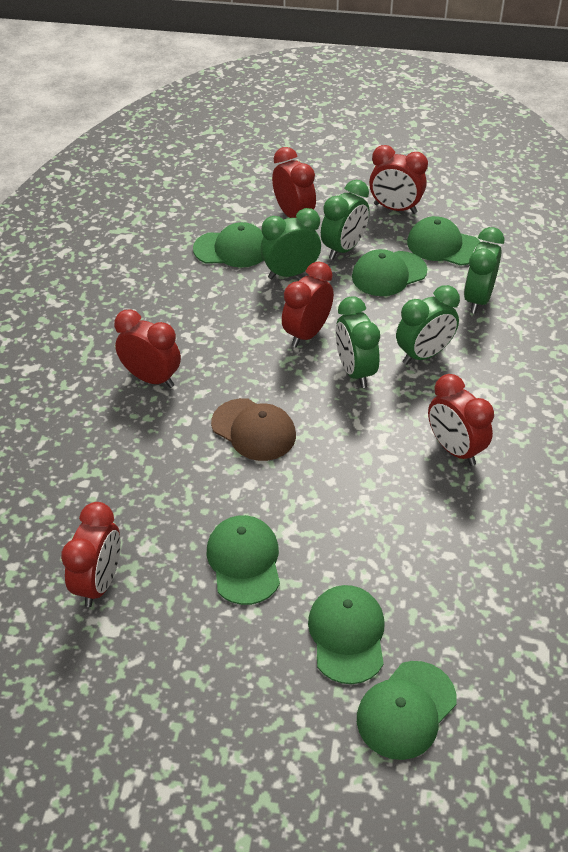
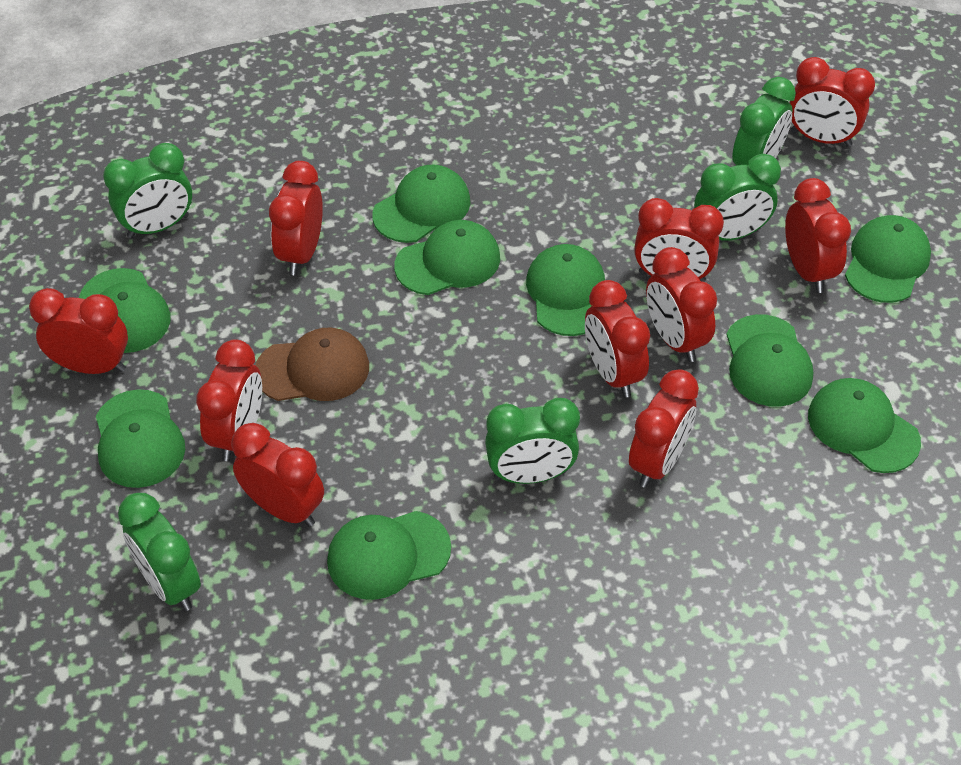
green cap: [193,222,264,267] [207,515,280,605] [308,585,384,684] [352,249,427,296] [357,661,457,760] [407,216,480,266] = 6 -> [79,268,171,353] [96,389,185,488] [327,511,451,600] [372,165,471,243] [394,220,500,295] [526,244,605,336] [726,314,813,407] [808,378,921,473] [845,215,931,303] = 9
red clock: [61,502,121,607] [114,310,181,388] [272,147,316,218] [282,261,334,347] [369,145,428,214] [428,374,494,466] = 6 -> [29,288,128,374] [196,339,262,461] [231,423,324,527] [269,161,323,275] [585,280,650,398] [629,370,699,488] [634,198,724,282] [646,247,717,362] [785,178,851,293] [789,57,875,147] = 10

